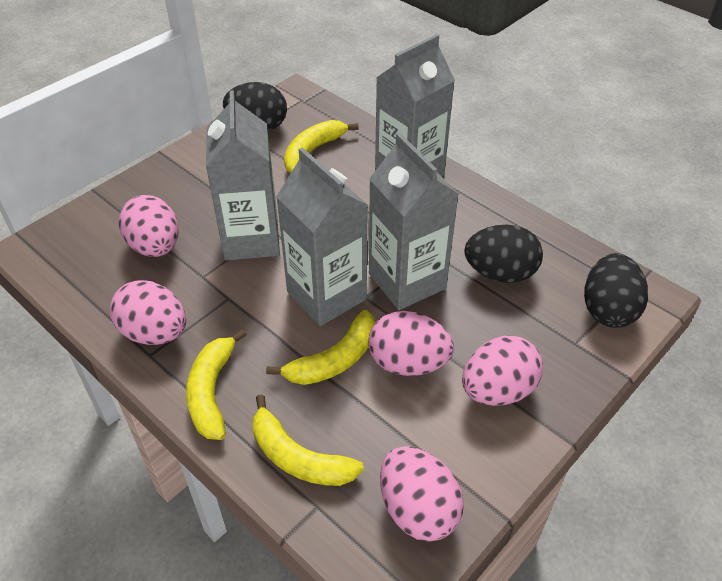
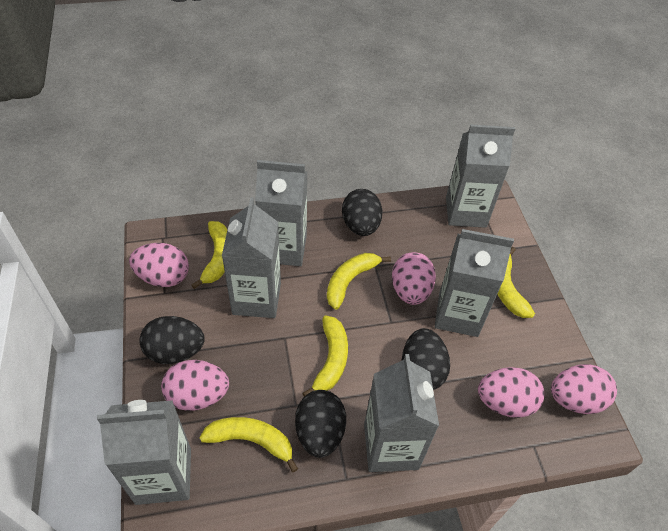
black egg: [223,82,287,131] [465,224,543,283] [584,253,648,328] = 3 -> [139,316,205,364] [295,390,346,458] [342,189,382,236] [402,328,450,390] = 4
grey carton: [206,91,280,260] [276,148,368,326] [369,133,459,310] [375,34,455,177] = 4 -> [97,400,191,505] [222,197,281,318] [255,160,307,266] [364,354,439,472] [435,229,514,337] [446,124,515,228] = 6
yellow banana: [186,329,247,440] [253,395,364,486] [266,310,375,385] [284,120,359,173] = 4 -> [191,221,227,289] [199,417,298,473] [303,316,348,396] [327,253,391,310] [498,247,535,318] = 5

